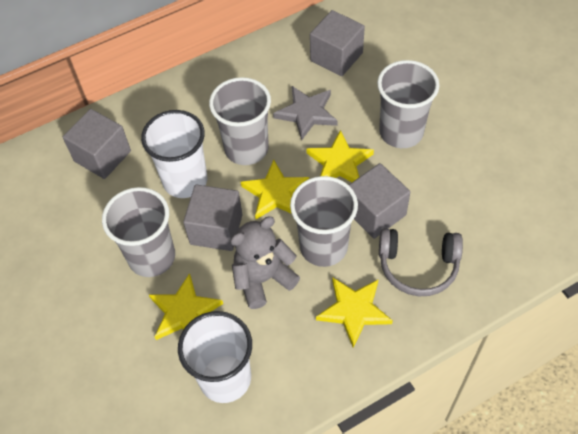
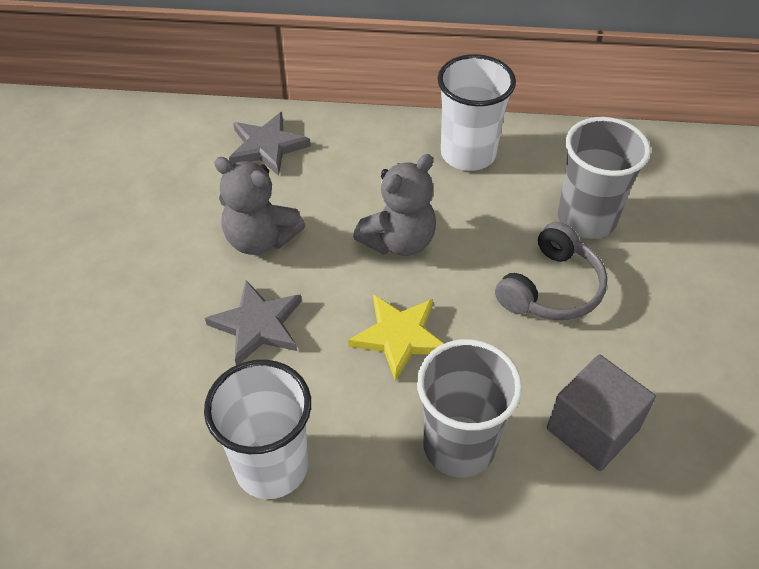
grey cube: [63,109,131,179] [183,185,243,251] [310,10,365,76] [349,163,410,239] = 4 -> [547,354,656,471] = 1
grey cup: [102,187,175,277] [209,77,271,165] [290,176,358,267] [377,60,439,148] = 4 -> [417,339,522,478] [558,117,651,239] = 2
grey star: [273,86,338,141] = 1 -> [205,280,301,365] [229,112,311,176] = 2
grey teddy bear: [230,216,300,309] = 1 -> [214,157,305,255] [353,154,436,256] = 2
yellow star: [149,273,223,340] [241,160,309,219] [307,130,374,182] [316,277,393,347] = 4 -> [348,294,444,381] = 1

